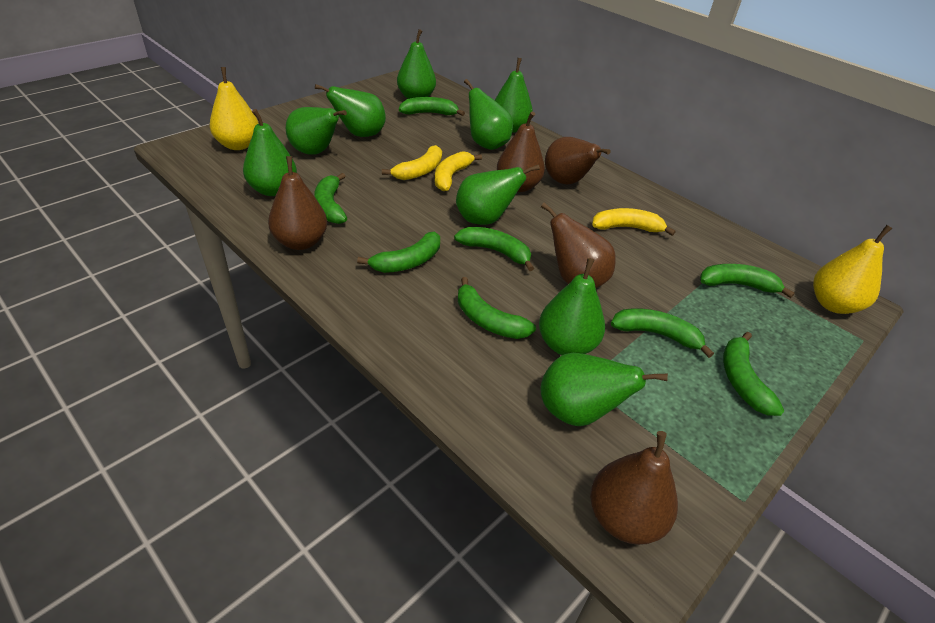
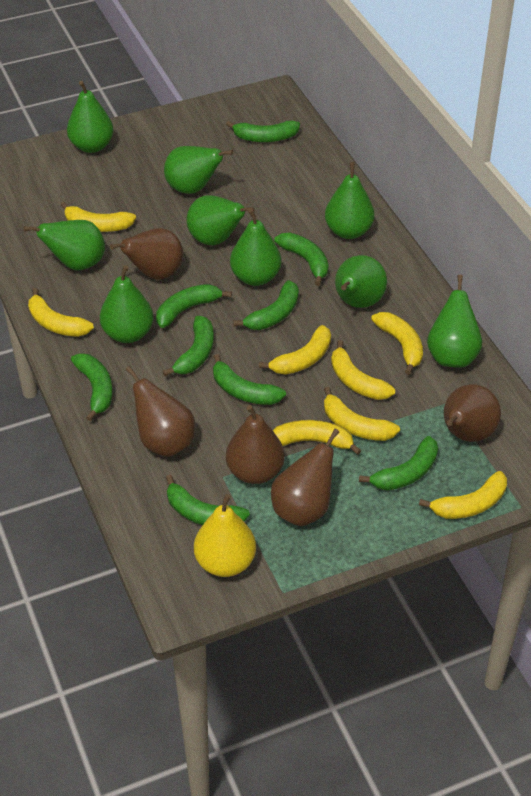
green banana: [314,173,347,224] [357,232,440,273] [399,97,465,116] [454,227,534,271] [458,277,536,339] [611,309,714,358] [700,264,795,298] [723,332,784,416] = 8 -> [71,353,113,421] [156,284,232,328] [162,316,214,376] [166,475,250,525] [213,354,286,405] [226,120,300,142] [233,280,299,330] [274,233,329,286] [359,436,438,490] = 9
yellow banana: [382,145,442,180] [435,151,482,191] [592,208,676,236] = 3 -> [28,288,94,337] [61,202,136,232] [259,325,331,375] [273,420,362,455] [324,387,400,441] [331,340,395,400] [371,312,423,375] [419,471,507,519] = 8
yellow pear: [210,67,259,150] [813,225,893,314] = 2 -> [194,494,256,577] = 1

